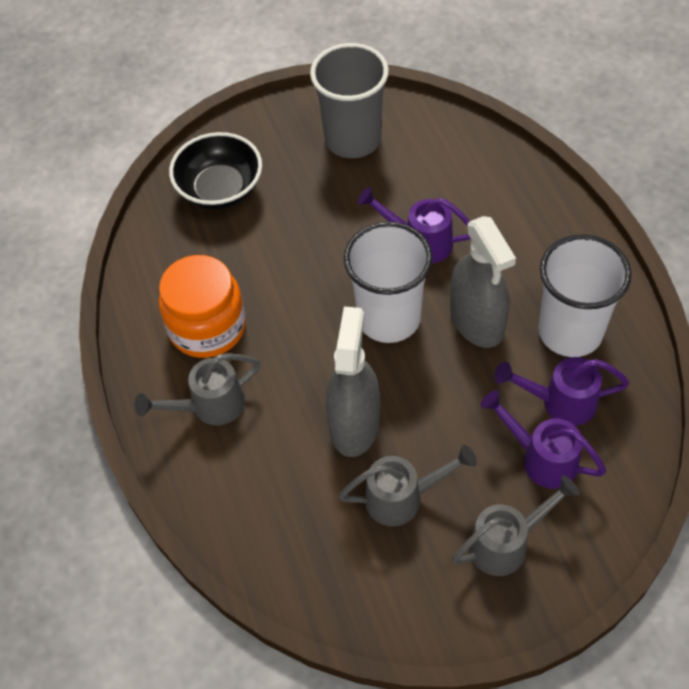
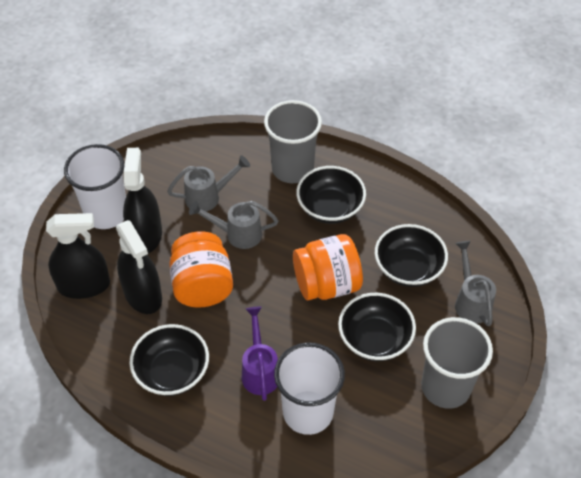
black bowl: [169,132,262,210] = 1 -> [129,324,209,396] [296,166,366,224] [338,293,416,361] [375,224,448,287] = 4
black spray bottle: none = 0 -> [46,213,110,299] [116,220,162,314] [123,148,162,253] = 3
grey cup: [310,43,389,158] = 1 -> [264,100,322,183] [421,317,493,409] = 2
grey spray bottle: [326,306,380,457] [450,216,516,348] = 2 -> none = 0
orange jar: [159,255,246,358] = 1 -> [169,231,233,308] [293,234,363,300] = 2
purple watering can: [357,187,471,263] [480,390,606,489] [494,357,629,426] = 3 -> [242,307,278,401] = 1

